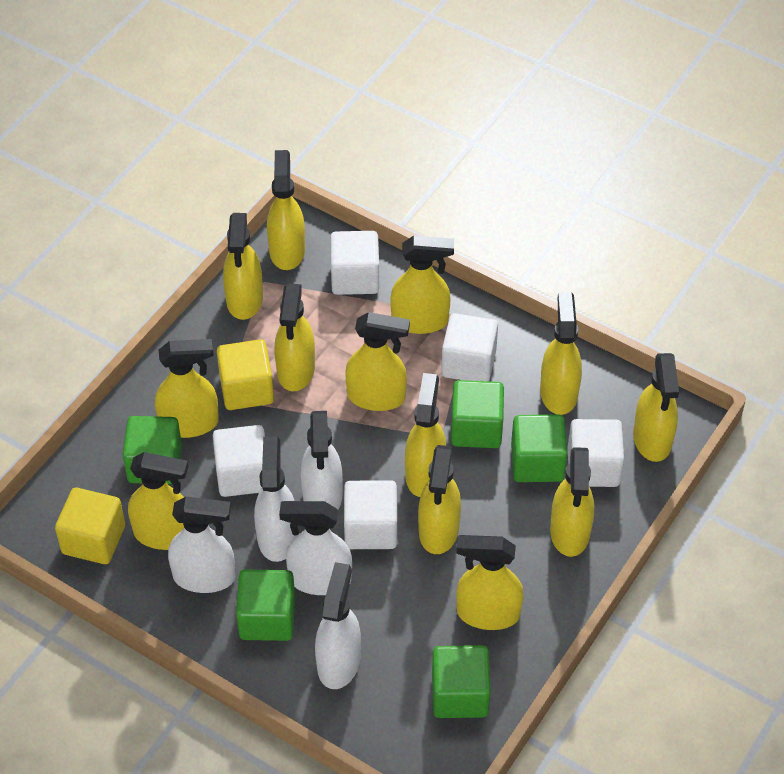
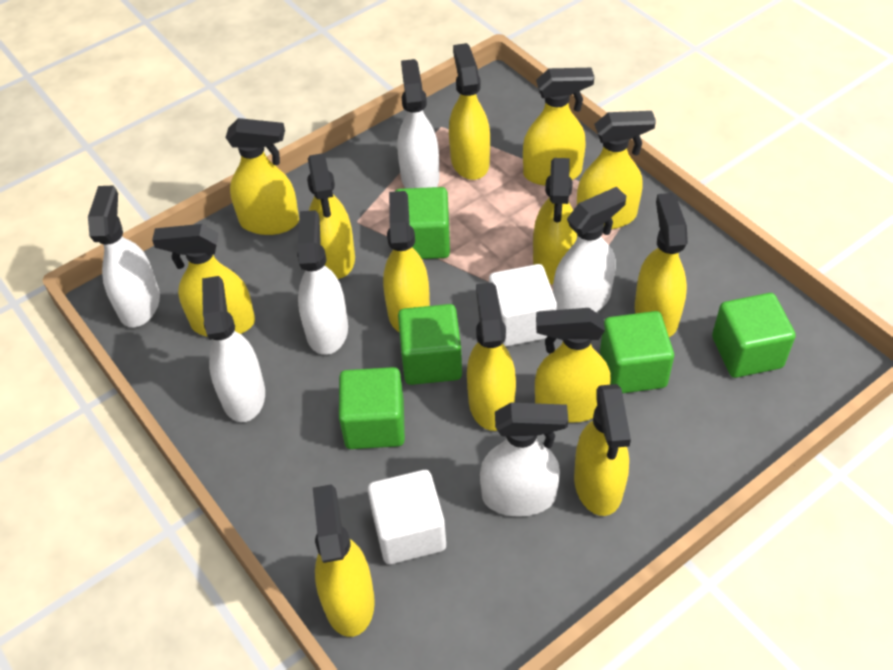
white cube: [213,425,265,497] [330,231,379,295] [344,480,397,549] [441,313,498,381] [568,419,624,487] = 5 -> [368,470,446,564] [489,264,557,347] = 2
white spray bottle: [168,496,235,593] [254,437,296,562] [279,501,352,595] [301,411,343,510] [315,562,361,689] = 5 -> [88,186,160,328] [202,276,265,422] [297,210,348,355] [398,59,439,188] [480,402,568,517] [553,187,626,312] = 6
yellow cube: [55,488,125,564] [217,339,274,410] = 2 -> none = 0

